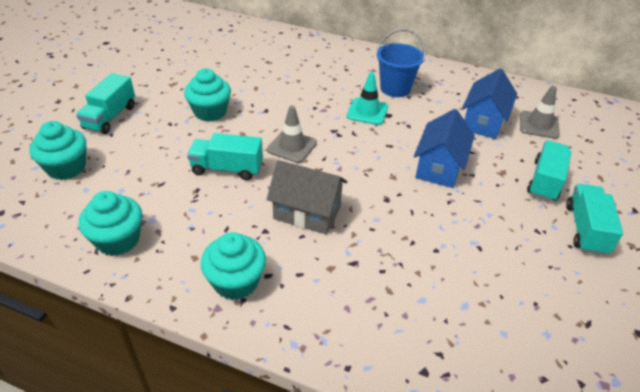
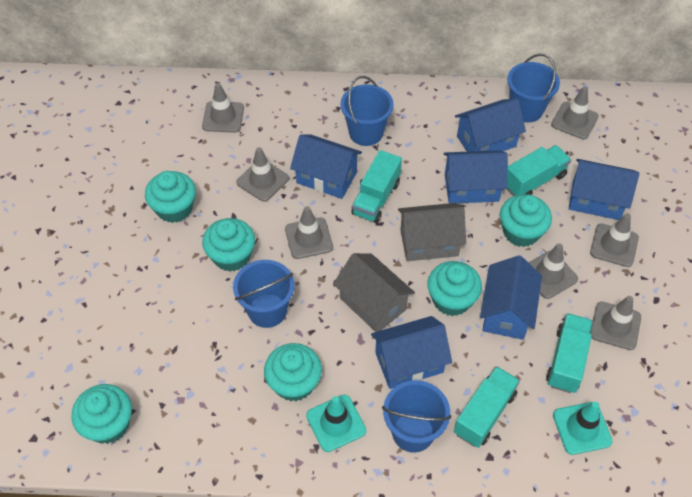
blue bucket: [377,29,426,97] = 1 -> [233,260,295,328] [340,76,394,146] [382,380,451,453] [507,54,560,123] = 4
blue house: [414,109,475,188] [462,69,517,139] = 2 -> [290,134,362,199] [371,316,452,389] [444,150,508,203] [455,98,526,152] [480,255,542,340] [569,159,639,220] = 6
grey house: [267,160,347,235] = 1 -> [333,253,415,332] [398,203,466,261] = 2
grey traffic cone: [267,105,317,163] [520,86,560,139] = 2 -> [202,83,244,133] [236,147,289,202] [285,206,333,259] [528,243,578,299] [551,87,599,139] [590,213,639,267] [591,296,641,350] = 7
turquoise cupcake: [29,121,86,180] [79,191,142,256] [184,68,231,121] [201,232,266,300] = 4 -> [71,384,132,444] [145,171,196,223] [202,218,255,272] [264,343,322,401] [427,261,482,316] [500,194,552,247] = 6
turquoise traffic cone: [347,72,388,125] = 1 -> [306,395,366,452] [553,402,613,455] = 2

